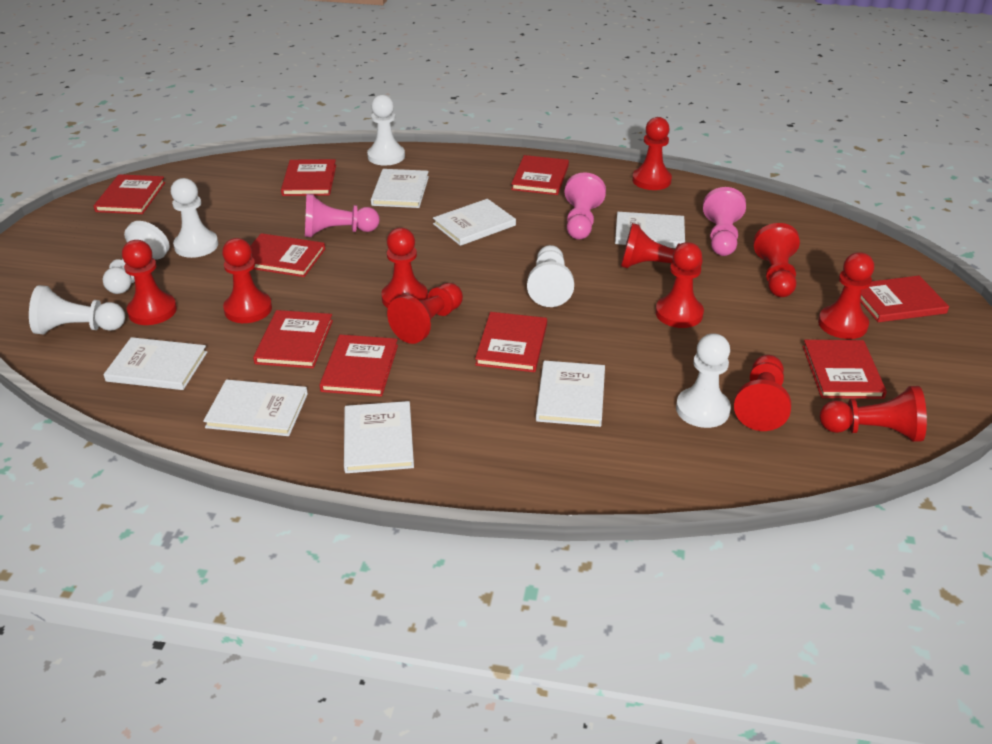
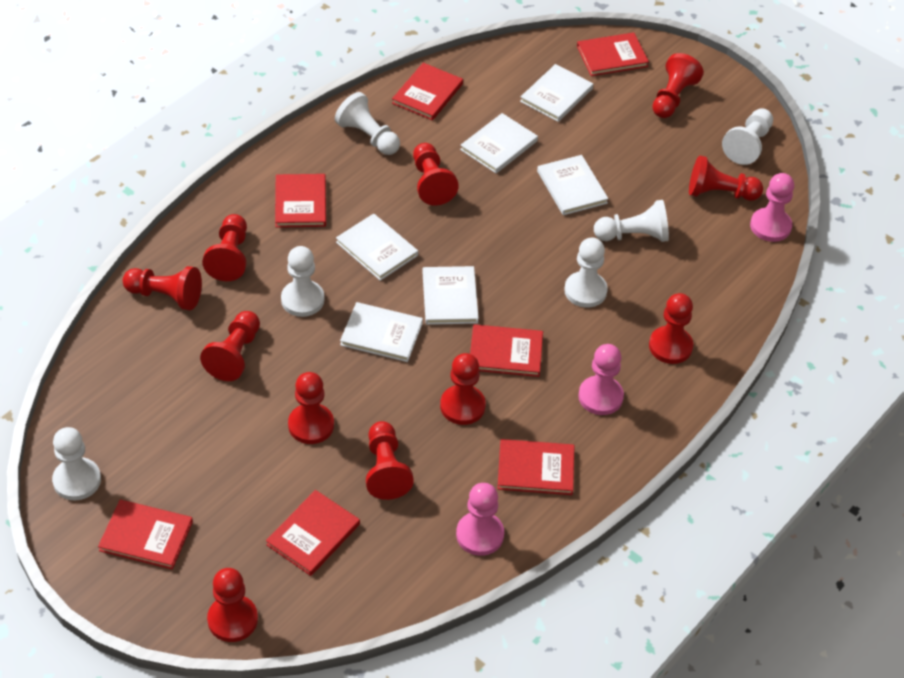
red book: [94,174,165,214] [250,233,325,277] [253,310,333,368] [281,159,336,196] [319,335,398,397] [475,312,547,372] [511,155,569,195] [803,340,887,399] [860,276,949,322] = 9 -> [98,500,193,570] [266,490,360,576] [275,174,326,228] [392,63,463,120] [470,324,543,377] [497,439,575,495] [577,33,649,76] = 7
white book: [103,337,207,390] [203,379,308,436] [344,401,414,473] [371,169,429,208] [433,199,516,246] [536,361,605,427] [615,212,685,248] = 7 -> [336,214,418,281] [340,302,423,362] [422,266,479,325] [460,113,538,173] [520,64,593,122] [537,155,608,215] = 6

